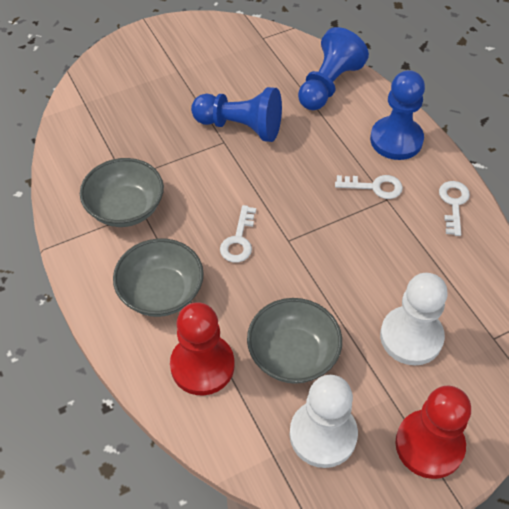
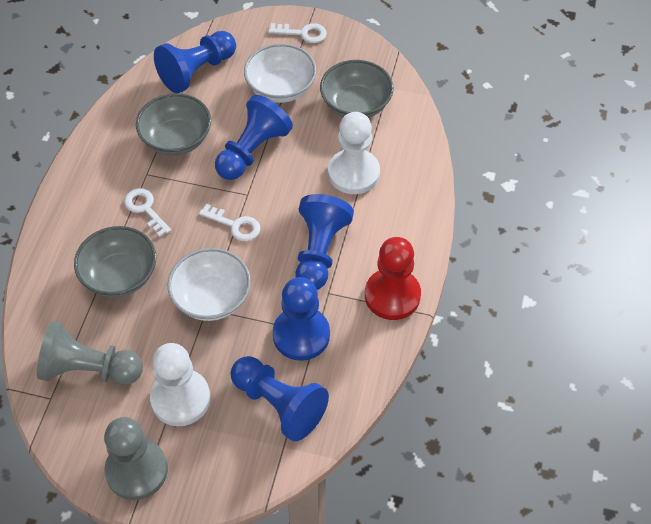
blue pawn: [191,87,282,142] [298,27,369,110] [370,70,425,160] = 3 -> [154,31,236,93] [215,95,293,180] [230,356,329,441] [273,277,330,361] [295,194,354,290] = 5
grey pawn: none = 0 -> [37,321,143,385] [104,417,168,500] = 2
red pawn: [170,302,235,395] [395,386,471,479] = 2 -> [365,237,421,320] = 1
white bowl: none = 0 -> [167,248,251,321] [244,44,317,103] = 2

